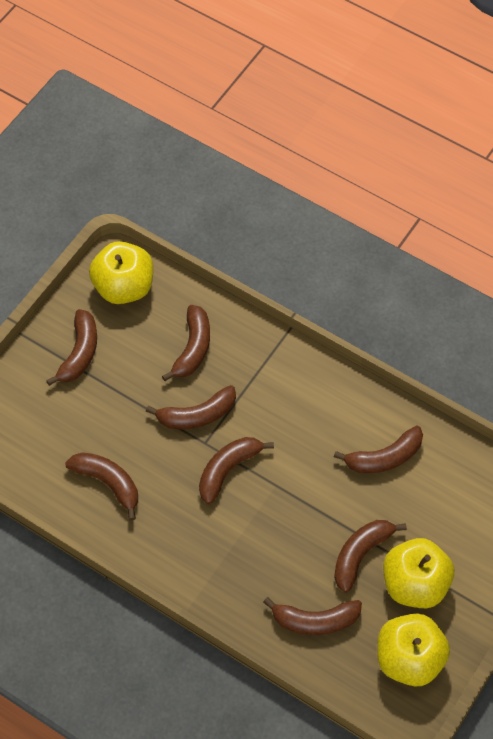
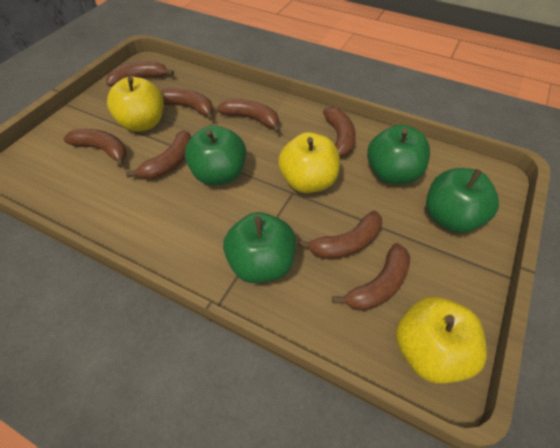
green apple: none = 0 -> [185,125,246,185] [223,212,296,283] [367,125,430,184] [426,168,499,233] = 4

